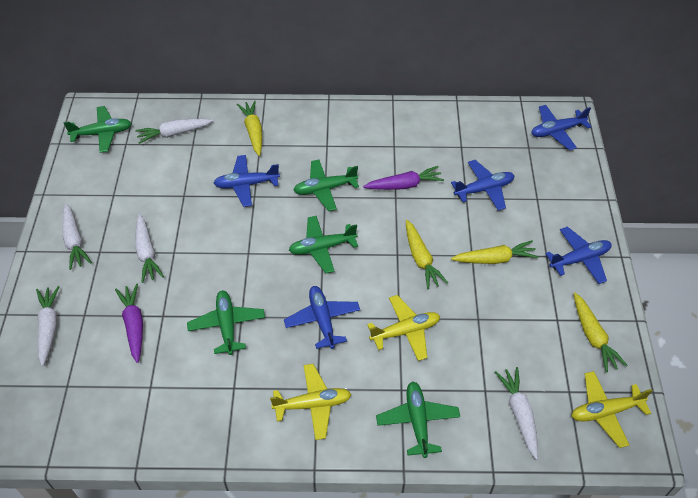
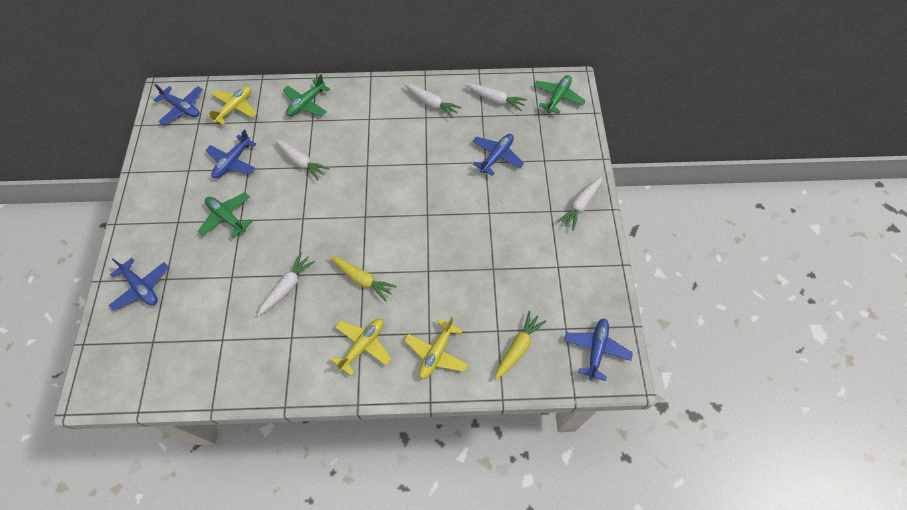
green plane: [64,106,132,153] [187,290,265,355] [289,216,358,273] [293,160,359,211] [376,381,460,458] = 5 -> [197,192,252,238] [283,74,330,117] [534,75,586,114] = 3
purple carrot: [115,284,143,363] [363,166,444,190] = 2 -> none = 0
yellow carrot: [237,100,262,156] [406,220,448,289] [451,240,539,264] [574,293,628,373] = 4 -> [330,256,397,302] [495,311,546,380] = 2

